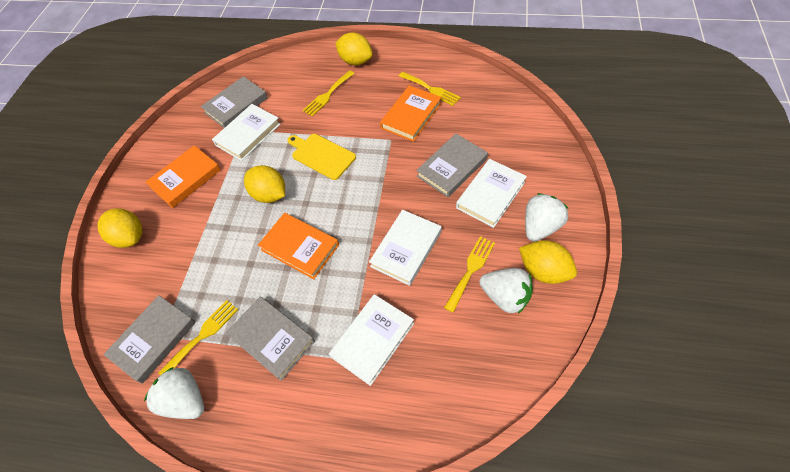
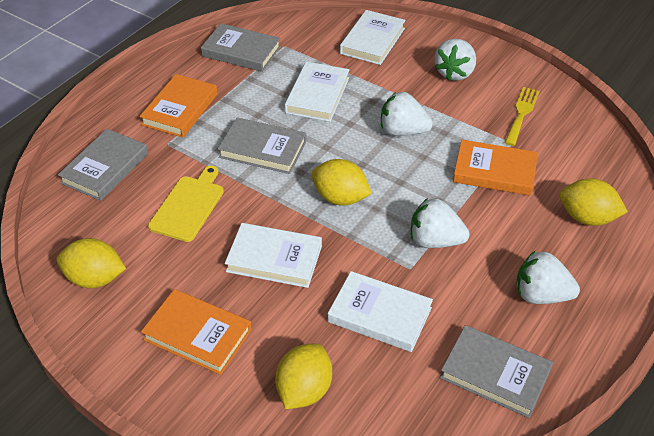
white strawberry: [144,367,204,419] [479,268,533,314] [525,193,569,242] = 3 -> [381,92,433,136] [411,198,470,248] [435,39,476,81] [517,250,580,304] = 4
yellow fork: [159,300,238,375] [302,70,355,116] [399,72,461,106] [444,236,495,313] = 4 -> [504,87,540,146] = 1

